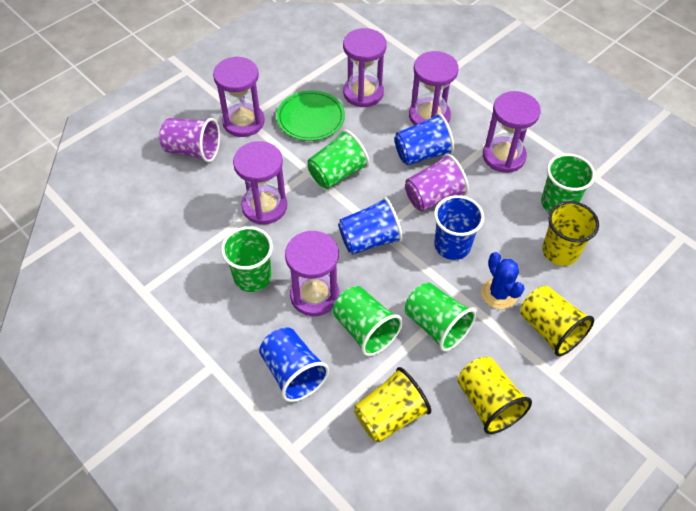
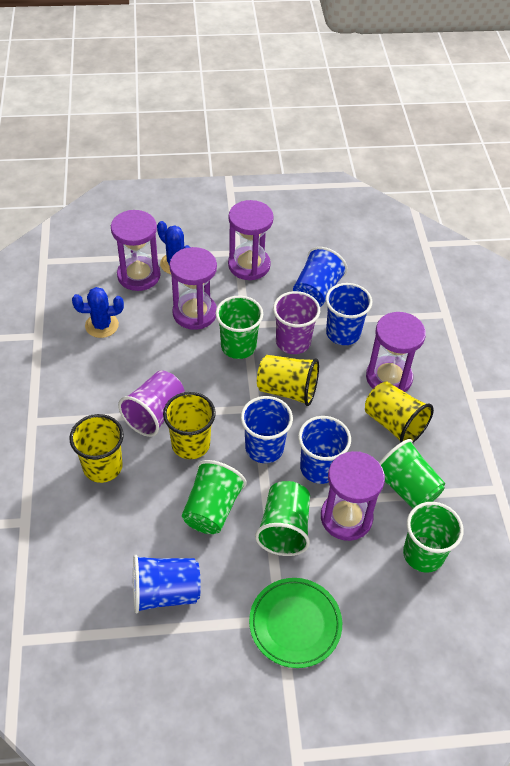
blue cactus: [481,252,525,309] = 1 -> [72,287,124,338] [157,221,190,274] = 2
blue cup: [259,327,329,402] [338,197,403,254] [395,113,454,165] [434,195,484,260] = 4 -> [133,555,201,613] [241,396,293,463] [293,247,348,307] [298,416,351,484] [325,283,372,345] = 5
purple hourglass: [213,56,265,137] [233,141,287,224] [285,231,339,316] [343,28,387,107] [409,51,459,125] [483,91,541,173] = 6 -> [111,210,160,291] [169,247,217,330] [228,200,274,280] [321,451,385,541] [366,312,426,392] = 5

